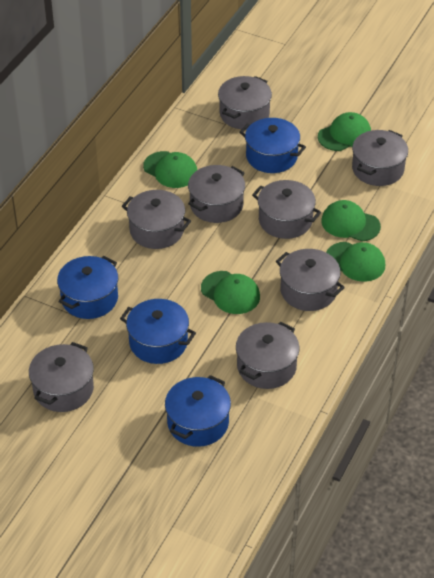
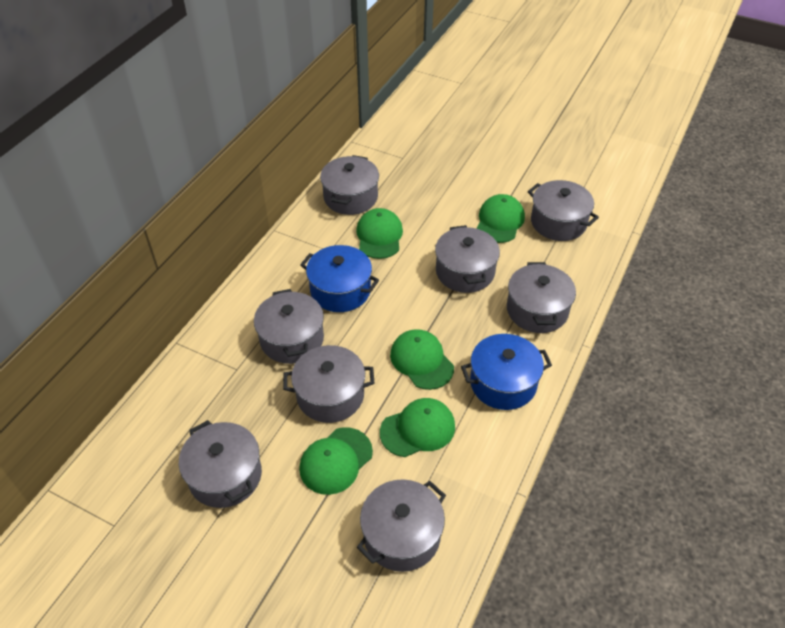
blue pot: [57,256,118,319] [120,299,196,364] [165,375,231,447] [239,118,306,173] = 4 -> [300,245,379,312] [461,334,552,410] = 2

